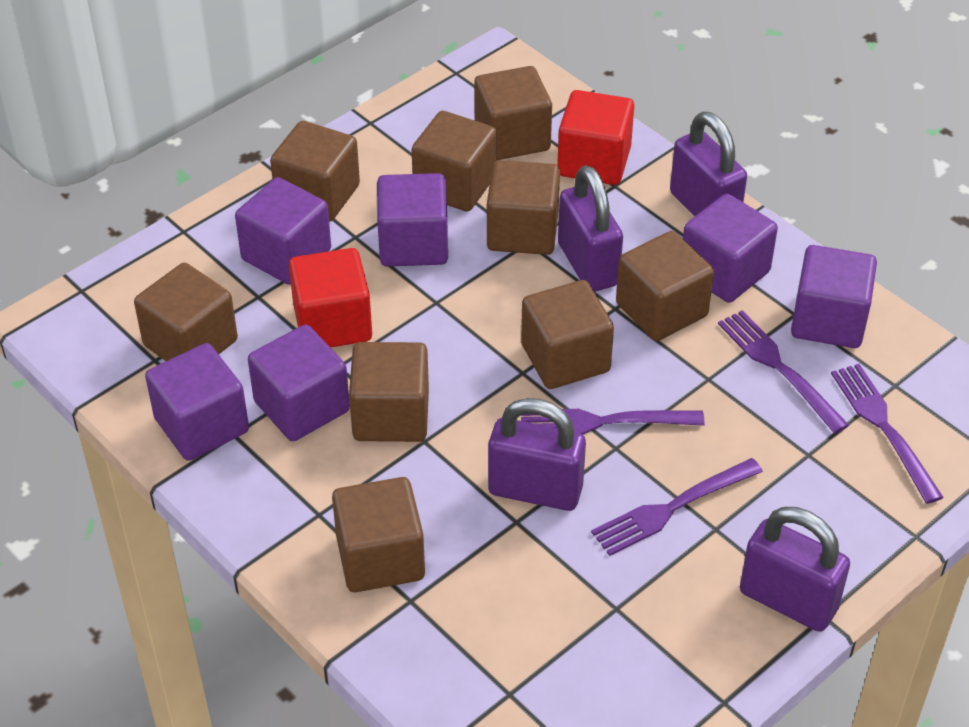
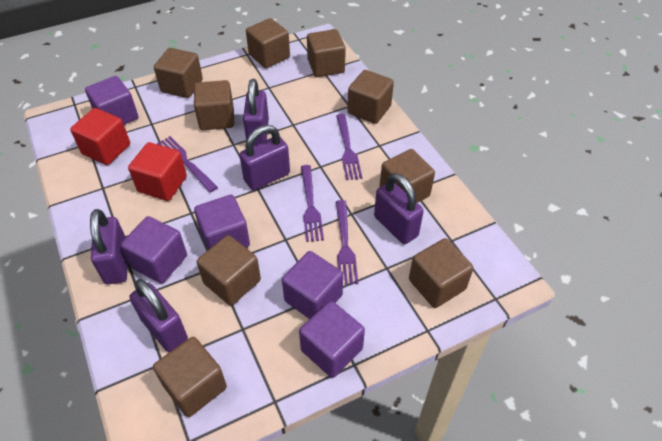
purple cube: [145,343,249,461] [235,177,331,285] [248,325,350,441] [377,173,448,266] [683,194,778,303] [791,245,877,348] = 6 -> [85,76,138,125] [121,216,187,284] [194,195,250,250] [282,251,343,319] [299,301,365,378] = 5
purple padlock: [488,398,586,511] [558,165,623,292] [670,112,747,216] [740,507,850,632] = 4 -> [90,209,128,284] [129,279,188,352] [239,125,290,190] [243,79,269,145] [374,173,424,244] = 5

